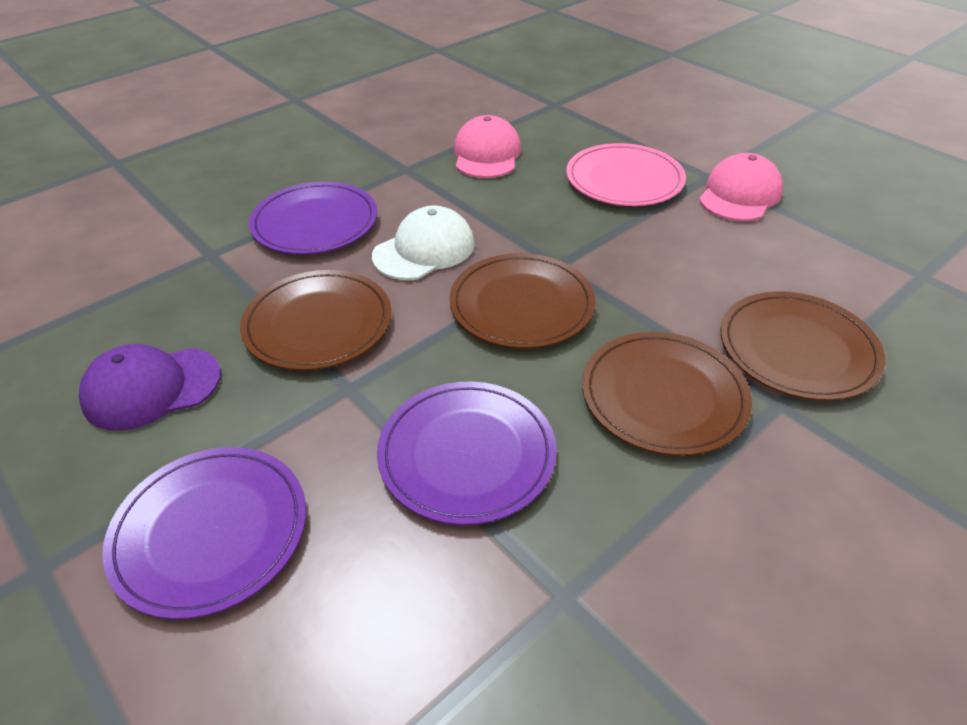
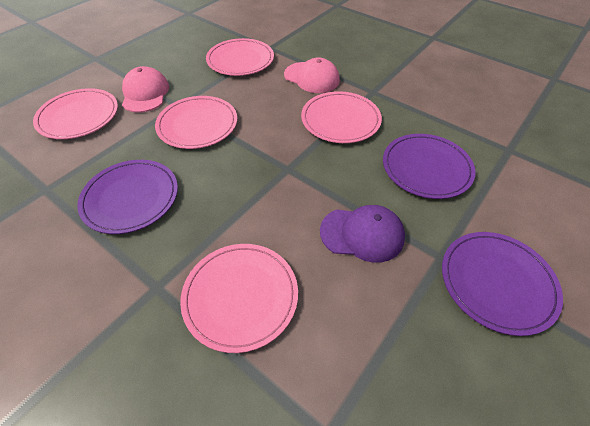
brown plate: [240,270,392,371] [449,253,596,349] [582,332,752,456] [721,291,886,401] = 4 -> none = 0
pink plate: [566,143,686,206] = 1 -> [33,88,118,139] [155,96,237,149] [180,244,298,353] [206,38,274,76] [301,91,382,143] = 5
white cap: [372,205,474,280] = 1 -> none = 0

